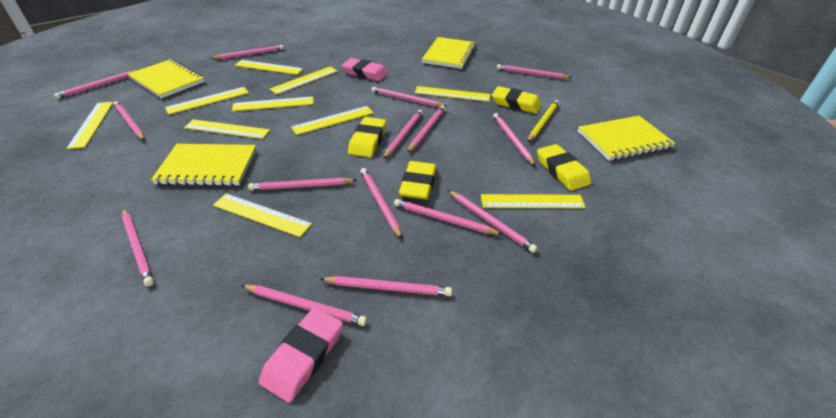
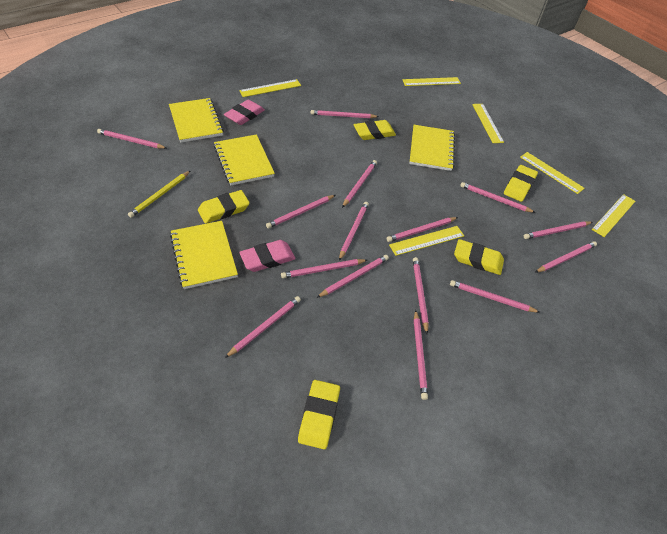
yellow eraser: [348,117,386,157] [399,161,437,200] [492,86,542,114] [537,144,591,191] = 4 -> [198,190,250,224] [298,380,340,449] [354,120,396,140] [454,239,504,275] [504,165,538,202] = 5
yellow ruler: [67,102,114,149] [165,87,249,115] [184,119,270,139] [213,193,312,237] [232,97,314,111] [234,60,303,75] [269,67,338,94] [291,106,374,135] [415,86,491,102] [481,194,586,208] = 10 -> [239,79,301,97] [389,226,464,256] [402,77,461,86] [472,104,504,143] [520,152,585,194] [592,194,635,237] = 6

